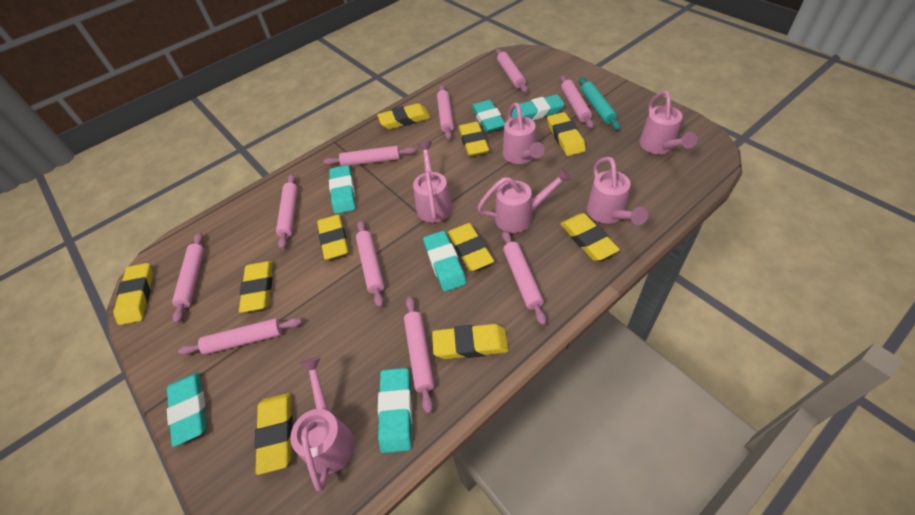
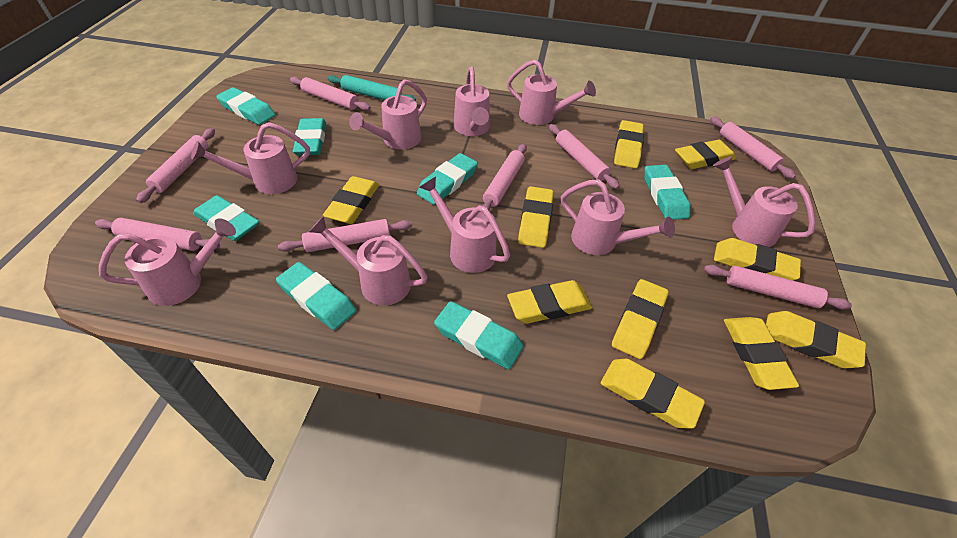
pink rolling pin: [172,232,204,323] [178,318,302,355] [276,174,298,249] [323,146,416,166] [356,220,384,308] [404,296,434,414] [437,85,454,140] [496,48,528,93] [502,230,546,325] [560,75,594,129] = 10 -> [95,218,220,251] [136,128,215,203] [278,219,412,252] [290,77,371,111] [482,144,527,211] [549,124,620,189] [704,265,852,310] [710,116,796,179] = 8
pink watering can: [290,357,355,491] [413,141,452,223] [477,167,572,233] [503,103,545,164] [587,157,648,225] [639,91,697,154] = 6 -> [99,218,236,306] [191,122,310,194] [309,216,428,306] [349,79,427,149] [419,177,510,273] [454,67,490,136] [507,59,596,125] [561,179,675,255] [713,156,815,247] = 9
turquoise eraser: [167,373,207,447] [329,165,356,214] [378,368,412,453] [423,231,467,292] [472,100,505,132] [512,94,565,120] = 6 -> [193,195,259,241] [216,87,275,125] [276,262,356,330] [293,118,326,155] [417,153,478,205] [434,301,523,370] [645,165,690,220] = 7

